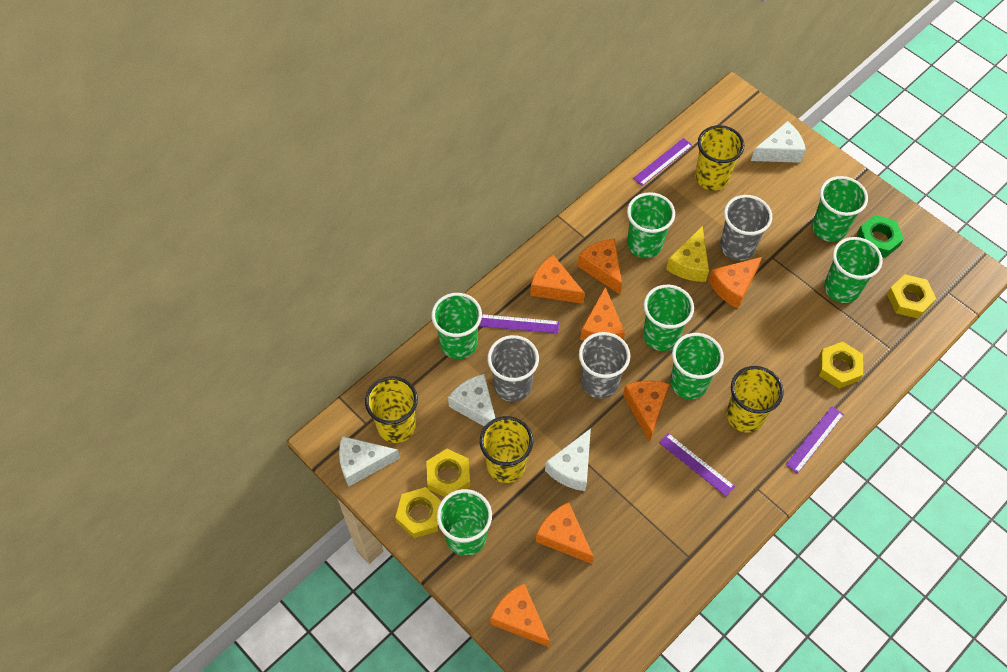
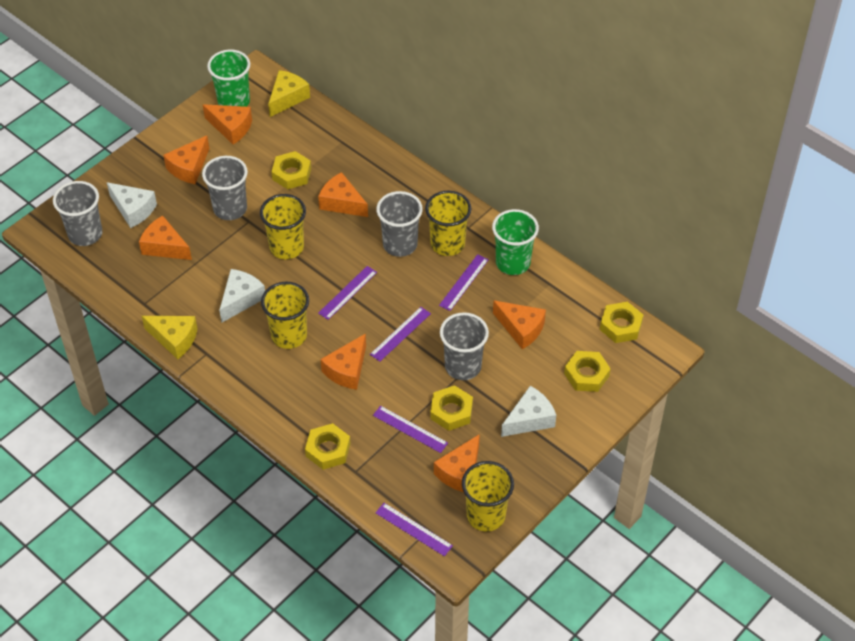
green cup: [431,293,482,359] [437,489,492,556] [627,192,675,258] [643,285,694,351] [670,333,724,399] [812,176,868,242] [824,237,883,303] = 7 -> [207,50,250,107] [492,209,539,275] = 2
green nut: [857,215,904,258] = 1 -> none = 0
grey cup: [487,335,539,402] [579,332,630,399] [720,195,772,261] = 3 -> [53,181,102,246] [202,156,248,220] [376,191,423,257] [440,312,489,380] = 4
purple ruler: [479,314,559,334] [633,138,693,186] [659,433,735,496] [785,406,844,474] = 4 -> [318,266,377,320] [370,307,431,362] [373,406,448,453] [376,503,453,556] [439,254,489,311] = 5
white cheese: [339,436,400,487] [448,374,495,427] [545,428,591,491] [751,121,806,163] = 4 -> [107,182,157,228] [219,269,265,323] [501,386,556,437] = 3
yellow cheese: [666,226,709,282] = 1 -> [142,316,197,359] [268,70,310,117] = 2
yellow nut: [395,487,441,538] [426,449,470,497] [819,342,863,388] [887,274,936,319] = 4 -> [271,151,311,189] [305,423,350,470] [430,385,473,431] [564,351,611,392] [600,302,643,343] = 5

